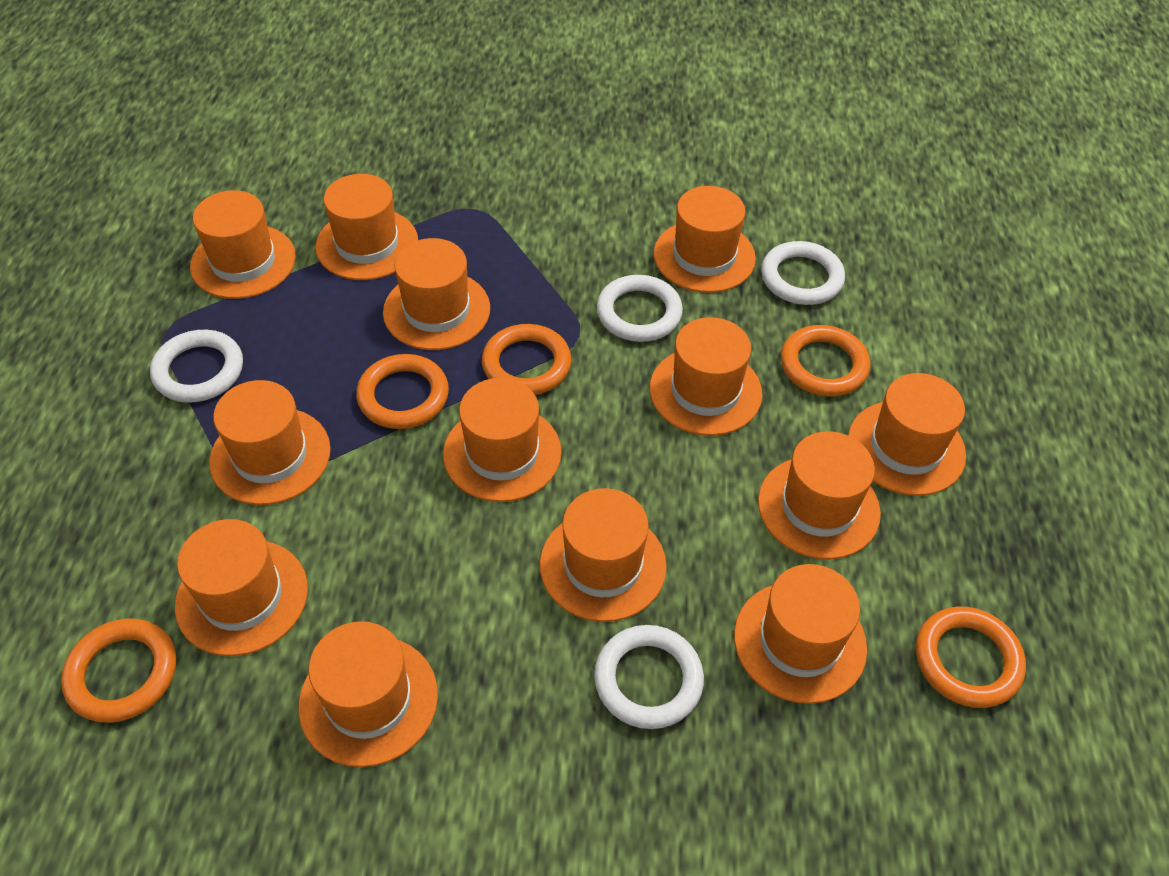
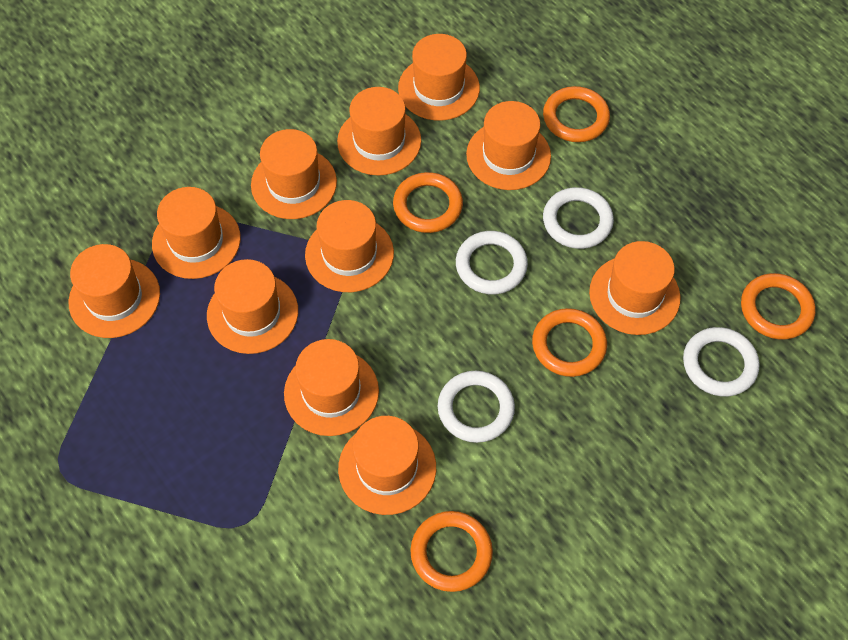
orange hat: [175,519,308,656] [190,190,296,299] [209,380,331,505] [298,621,438,767] [315,174,418,280] [383,238,490,350] [443,378,562,502] [540,488,667,622] [650,317,762,436] [654,186,756,293] [734,564,867,704] [758,431,881,559] [848,373,966,496] = 13 -> [68,244,160,338] [152,187,241,279] [207,259,298,354] [251,129,337,219] [284,339,379,436] [305,200,394,292] [337,87,421,176] [338,416,436,515] [398,34,480,121] [466,101,551,190] [589,241,681,335] = 11

